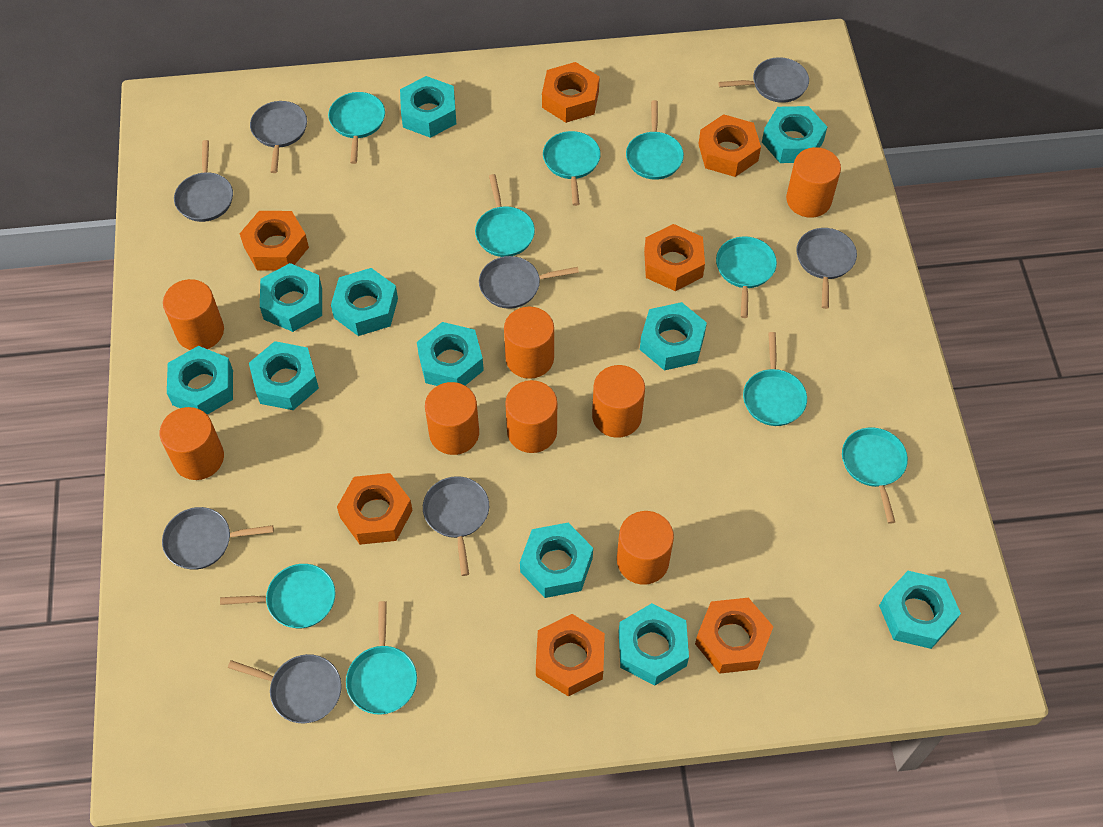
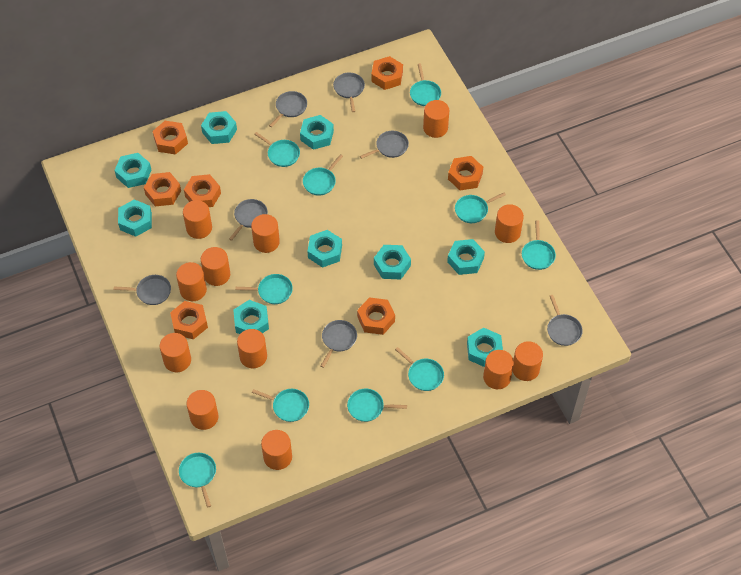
grey pan: [162,507,274,570] [174,140,233,222] [228,654,342,723] [250,101,307,173] [423,476,489,576] [479,256,579,309] [718,57,809,103] [796,228,857,309] = 8 -> [114,275,171,305] [229,199,268,241] [269,91,307,127] [321,320,357,368] [333,73,365,112] [360,131,409,159] [547,295,583,346] = 7
orange cylinder: [160,407,224,480] [163,279,224,350] [425,382,479,455] [504,306,554,379] [505,380,557,453] [592,365,645,438] [617,511,674,584] [786,147,841,218] = 8 -> [160,333,191,372] [176,262,207,301] [183,200,212,239] [186,390,218,430] [201,247,230,286] [237,329,267,368] [251,214,280,253] [261,430,292,470] [423,100,449,138] [483,350,514,389] [495,204,524,243] [513,341,543,381] = 12
turquoise nut: [167,346,233,415] [249,341,319,410] [260,263,322,332] [331,268,398,336] [400,76,456,138] [417,322,484,386] [520,523,593,598] [619,603,689,685] [640,302,707,371] [762,106,827,163] [879,571,961,649] = 11 -> [114,153,151,188] [118,199,152,237] [201,111,237,144] [233,300,269,334] [300,115,334,150] [308,230,342,268] [374,245,411,279] [447,239,485,275] [467,328,503,367] = 9
turquoise pan: [220,564,336,628] [328,92,385,164] [346,601,417,715] [475,174,535,257] [543,131,601,206] [626,100,684,180] [716,236,777,318] [743,332,807,426] [842,427,908,524] = 9 -> [179,453,216,508] [236,274,293,304] [252,389,309,422] [254,132,300,167] [303,154,343,196] [347,389,407,422] [395,347,444,391] [410,63,441,106] [455,192,506,223] [522,220,556,270] = 10

